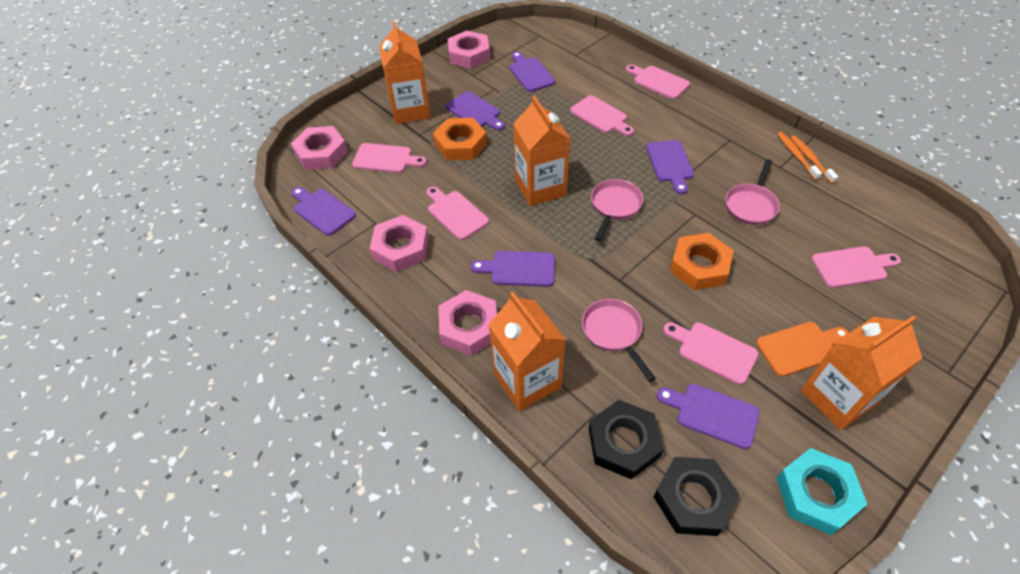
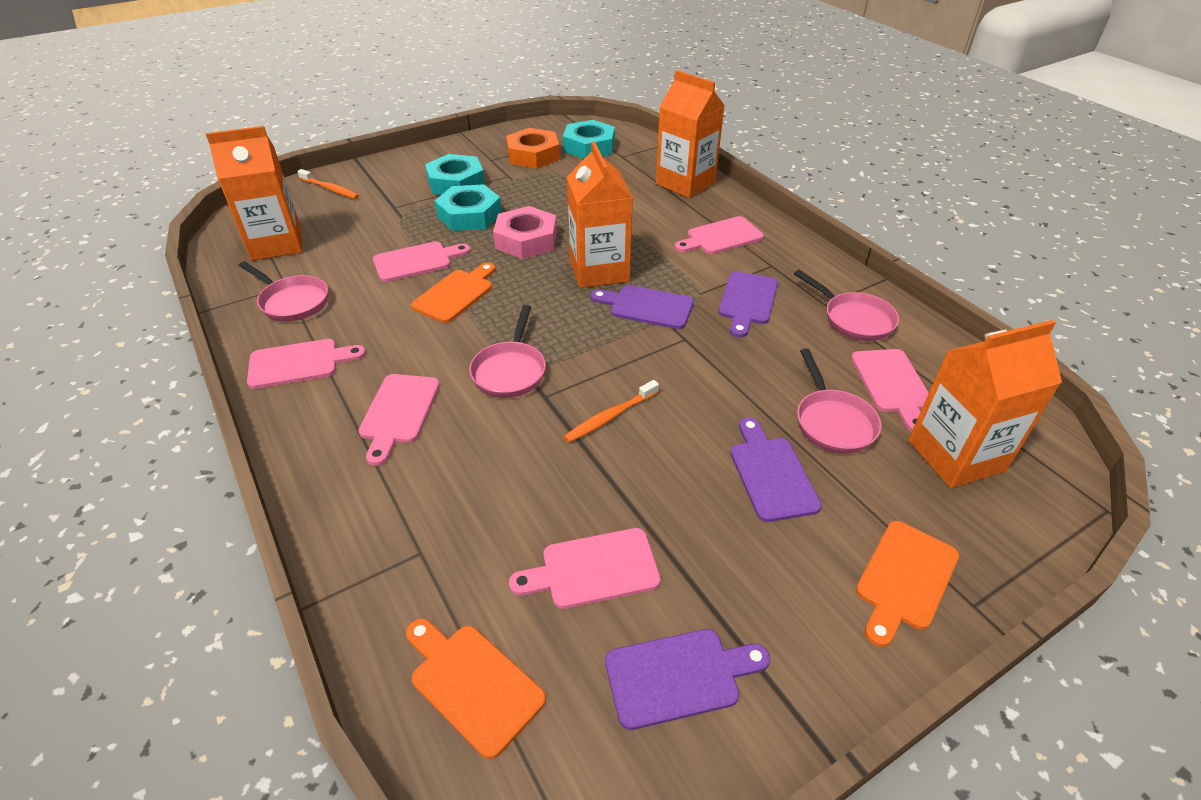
black nut: [589,400,663,479] [654,457,740,536] = 2 -> none = 0
orange cutting board: [756,322,849,377] = 1 -> [406,619,546,759] [411,262,496,323] [856,521,959,647] = 3
orange nut: [433,118,487,160] [670,233,734,290] = 2 -> [506,128,560,169] = 1
pink nut: [291,126,348,170] [370,215,429,272] [438,290,497,356] [448,30,490,68] = 4 -> [493,206,557,259] = 1
pink pan: [582,299,656,382] [591,179,643,241] [725,159,780,225] = 3 -> [239,261,328,322] [469,305,546,398] [794,270,899,341] [797,348,882,454] = 4
purple cutting board: [292,187,356,236] [446,91,505,131] [471,251,555,287] [509,52,555,92] [646,140,694,194] [657,384,760,449] = 6 -> [590,285,694,329] [605,629,770,730] [718,271,778,337] [730,418,822,522] = 4
turquoise nut: [776,448,867,535] = 1 -> [425,154,485,195] [435,184,502,231] [563,120,615,159] = 3

